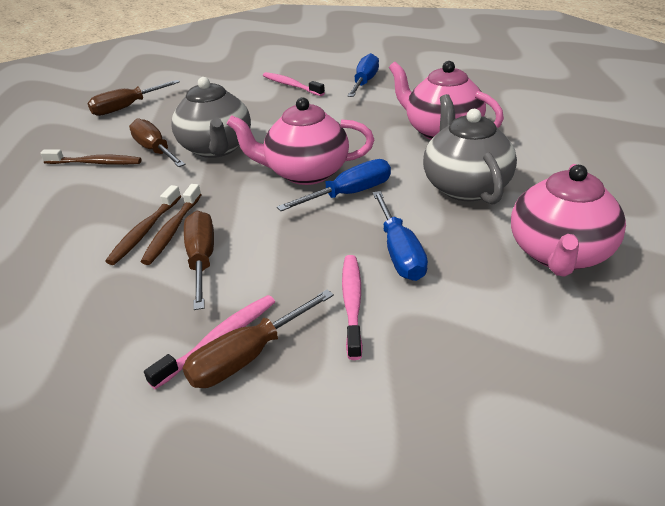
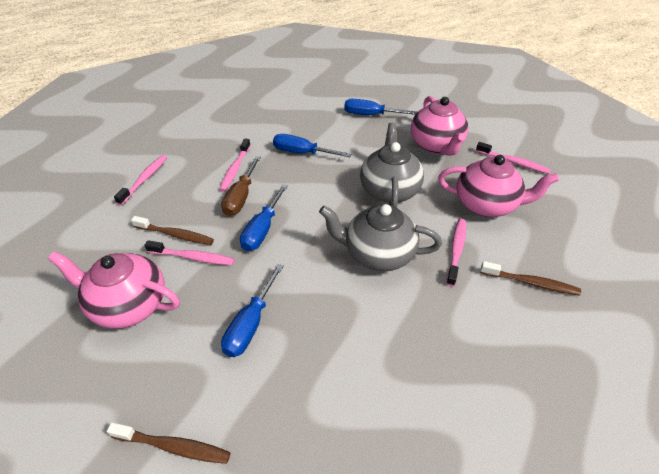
blue screwdriver: [277,159,391,211] [347,53,379,97] [373,191,428,281] = 3 -> [221,264,284,357] [240,184,288,251] [273,134,351,157] [344,99,417,115] = 4
brown screwdriver: [88,80,180,116] [129,118,186,167] [183,289,334,388] [184,211,214,310] = 4 -> [221,156,261,216] = 1
pink toothbrush: [144,295,275,389] [263,72,325,96] [342,255,363,360] = 3 -> [114,155,167,205] [144,240,235,265] [219,139,251,192] [446,219,466,286] [476,142,551,174] = 5

